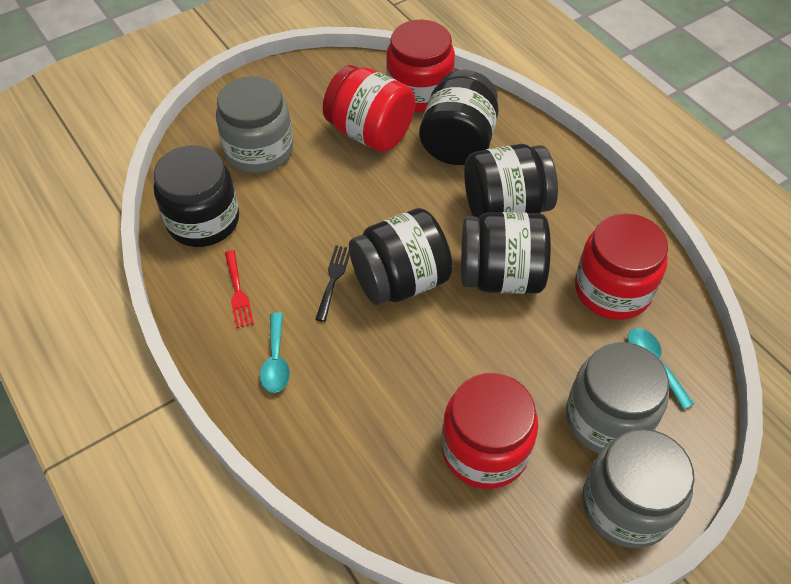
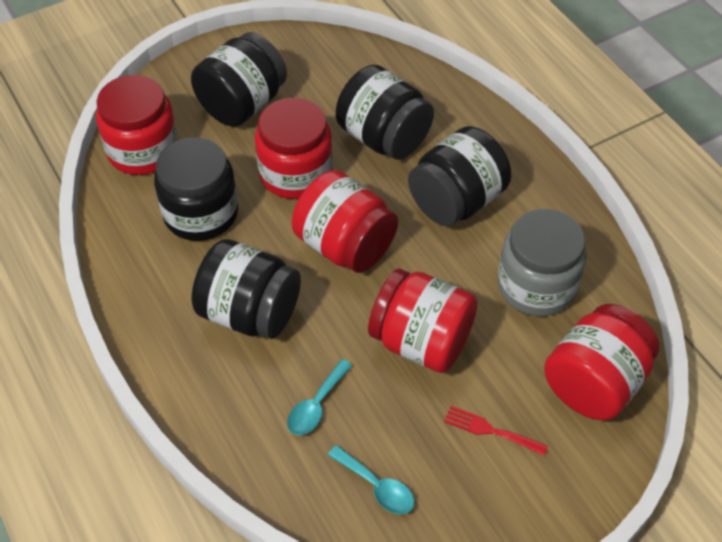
black fork: [315,245,350,322] = 1 -> none = 0
grey jar: [216,76,293,173] [566,342,669,454] [582,429,695,548] = 3 -> [498,209,587,316] = 1
red jar: [323,65,416,152] [386,20,455,112] [442,373,538,489] [575,213,668,320] = 4 -> [96,75,178,175] [255,98,333,199] [292,170,398,273] [368,269,478,373] [544,304,659,420] = 5

